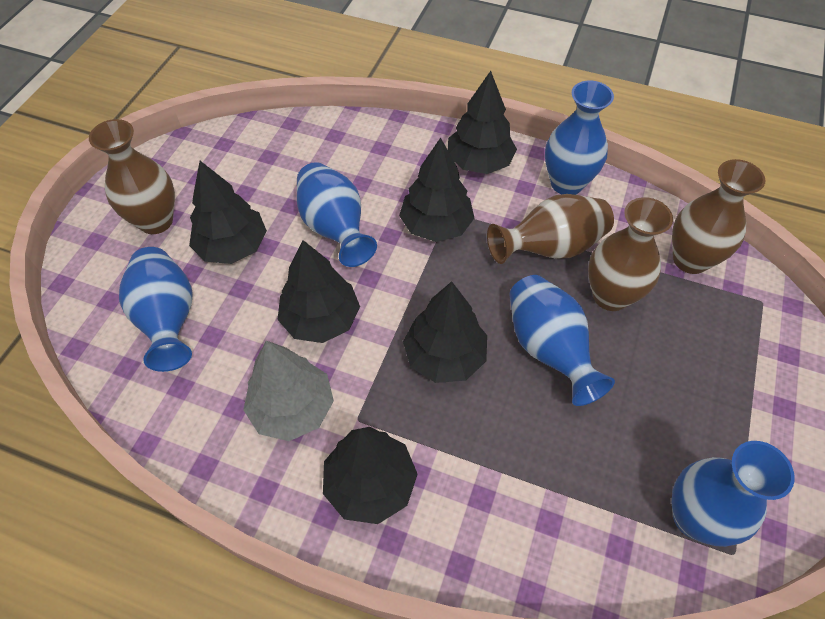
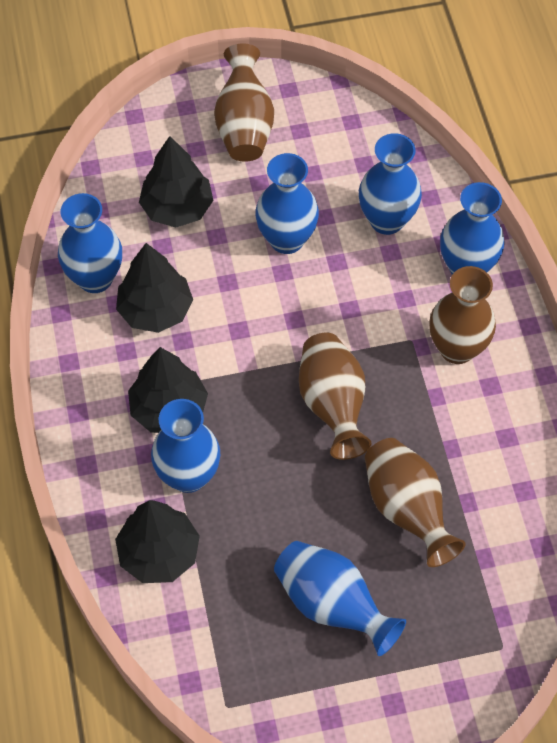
black tree: [189,161,267,264] [277,240,360,343] [323,427,418,524] [399,138,474,242] [403,281,487,383] [448,71,517,174] = 6 -> [115,500,200,583] [116,243,193,333] [128,347,208,433] [139,136,213,227] = 4
blue vase: [119,247,193,372] [297,162,377,267] [509,275,615,406] [545,81,614,195] [671,441,795,547] = 5 -> [58,193,122,293] [151,399,220,493] [255,153,319,254] [274,541,406,656] [359,133,422,235] [440,182,504,275] = 6
grey tree: [243,341,334,441] = 1 -> none = 0

